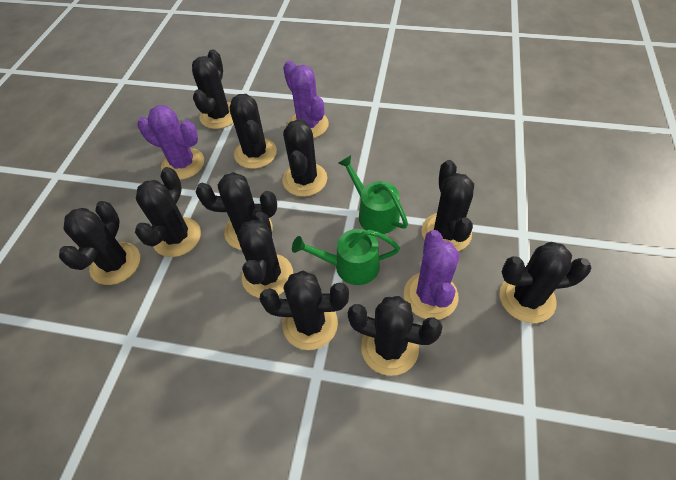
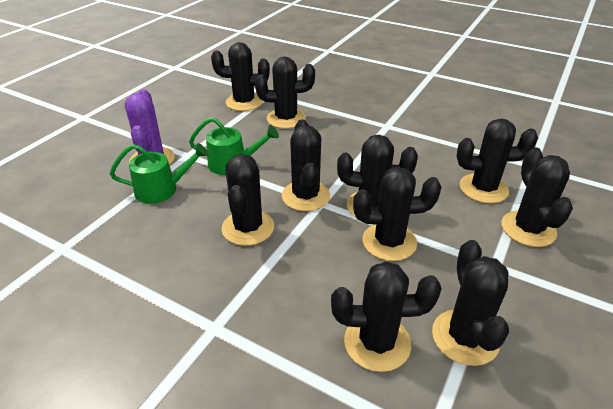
black cactus: [59,201,140,285] [135,167,201,257] [192,49,233,129] [196,172,277,250] [230,94,277,169] [237,212,293,298] [260,271,349,350] [282,118,327,197] [348,296,443,376] [422,160,474,251] [499,242,591,323] = 11 -> [211,42,270,111] [221,154,274,246] [255,56,315,129] [282,119,330,211] [331,261,442,372] [337,135,418,217] [353,167,442,261] [432,240,509,366] [456,119,538,203] [501,147,573,247] = 10
purple cactus: [138,105,204,180] [283,60,329,138] [404,230,460,320] = 3 -> [125,89,175,165] = 1

